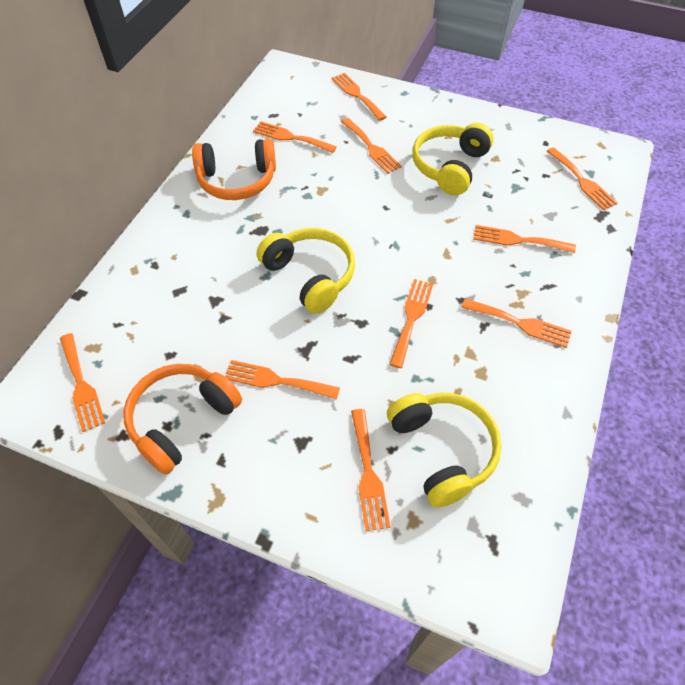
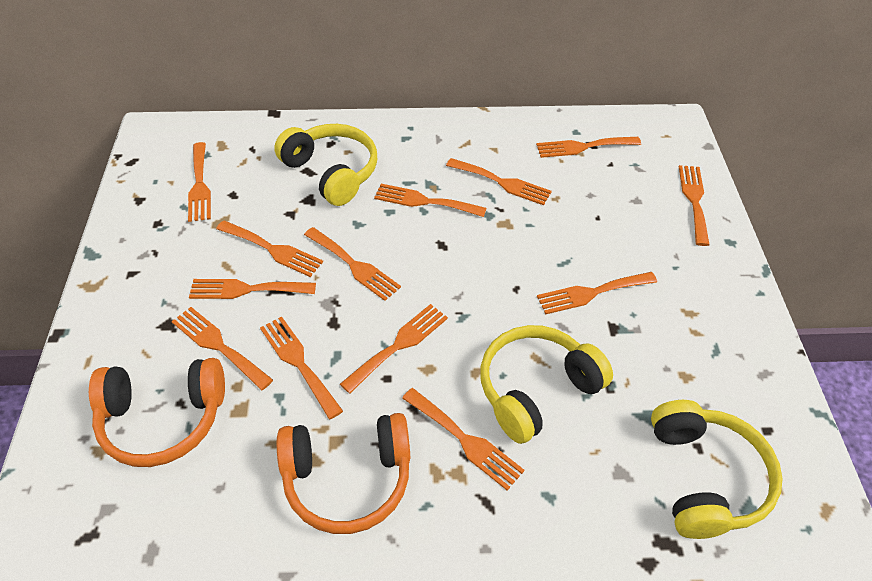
orange fork: [60,333,105,432] [225,360,340,399] [253,121,337,153] [332,73,386,121] [341,118,402,174] [351,409,391,531] [389,279,433,368] [461,299,572,348] [473,225,576,253] [546,147,618,210] = 10 -> [171,307,273,390] [188,142,211,222] [189,279,316,299] [216,220,323,277] [260,316,343,419] [304,227,401,301] [340,304,448,394] [374,184,486,217] [402,388,525,491] [446,158,552,205] [536,137,641,158] [537,272,657,315] [679,165,710,246] = 13

